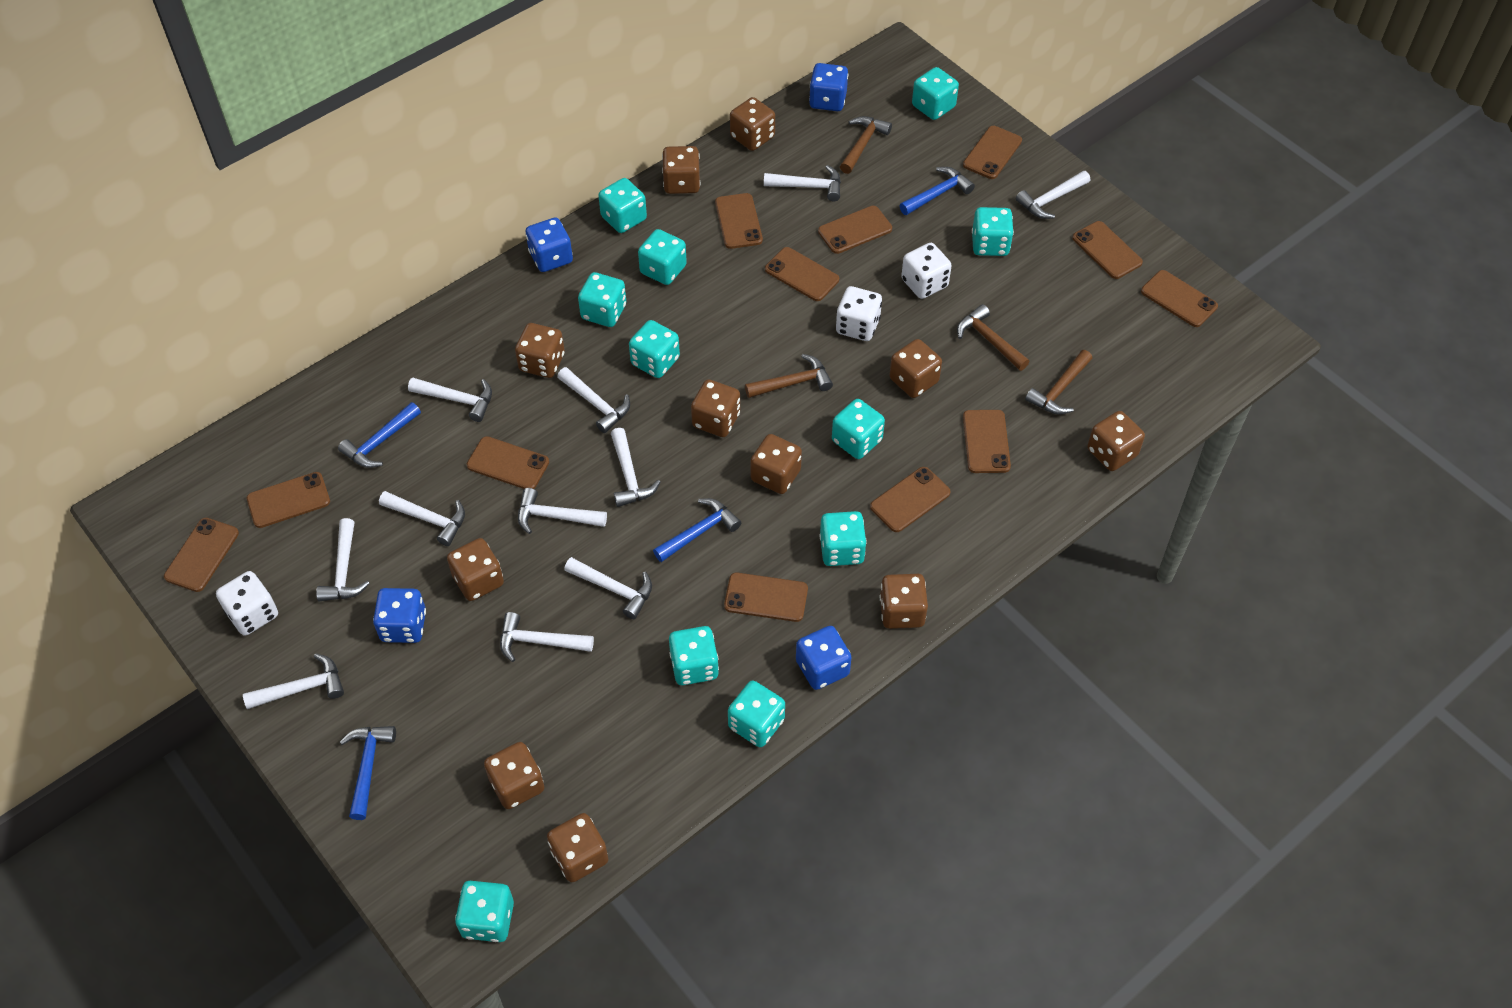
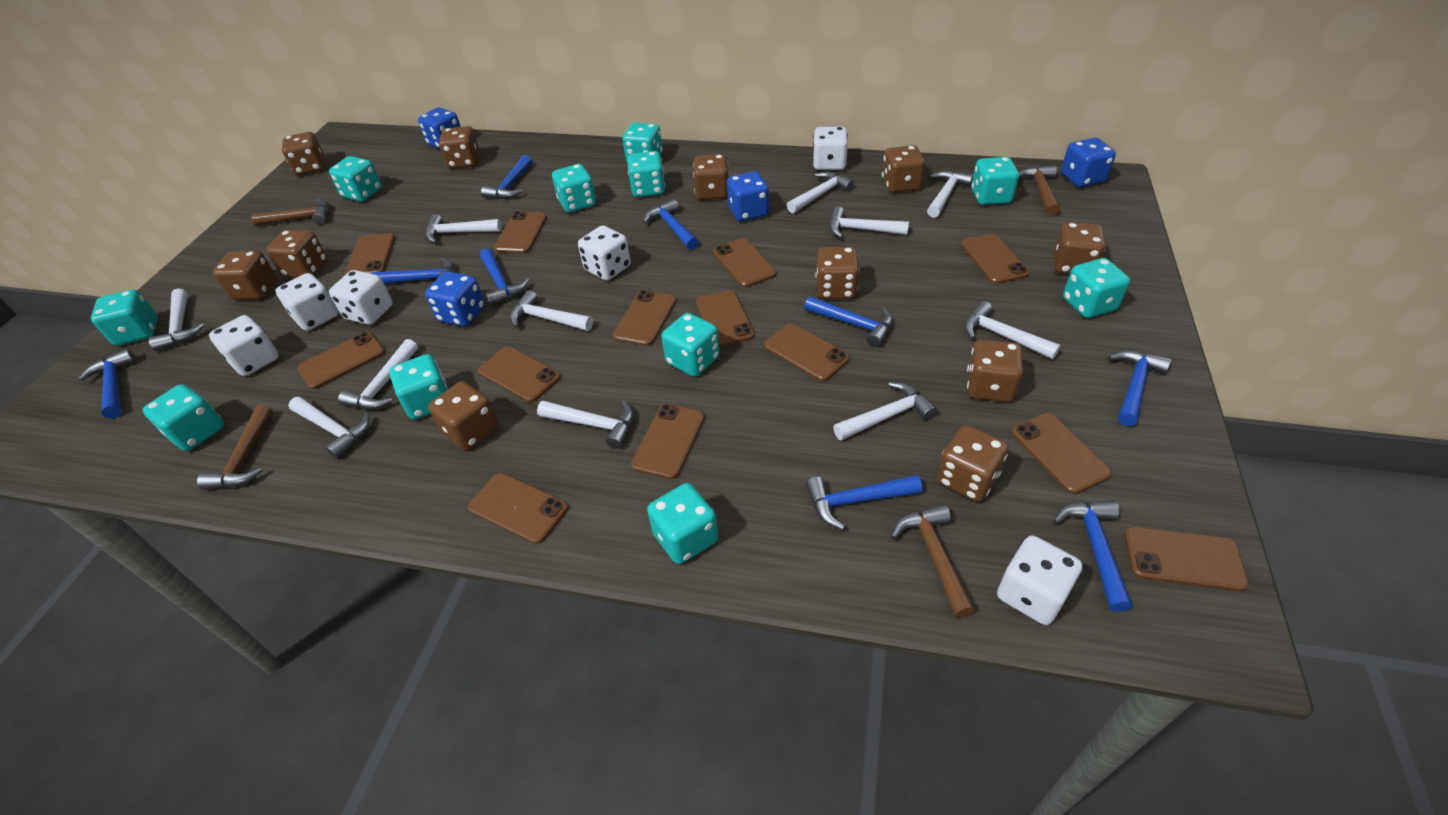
blue hammer: [338,402,421,468] [340,726,396,820] [653,498,741,562] [899,167,975,215] = 4 -> [78,349,136,418] [371,257,453,284] [480,248,529,306] [481,155,532,199] [643,199,698,250] [804,296,893,347] [806,475,922,530] [1053,500,1132,612] [1108,350,1171,426] = 9
brown phone: [164,518,239,592] [247,472,330,528] [467,436,549,489] [715,193,763,249] [724,572,808,622] [765,247,839,301] [818,206,892,254] [870,467,951,532] [963,126,1022,179] [963,410,1011,473] [1072,221,1143,279] [1141,270,1218,327] = 12 -> [297,332,385,389] [345,233,395,275] [468,473,568,544] [478,346,561,402] [494,211,547,253] [613,290,676,346] [631,404,705,479] [696,290,755,347] [713,238,776,287] [764,323,849,381] [961,234,1029,284] [1011,413,1112,494] [1124,526,1249,592] = 13
white dice: [216,571,278,636] [836,286,882,341] [901,243,952,299] = 3 -> [209,315,279,376] [275,273,339,331] [329,270,393,325] [578,225,631,281] [813,127,848,170] [997,536,1082,625] = 6

